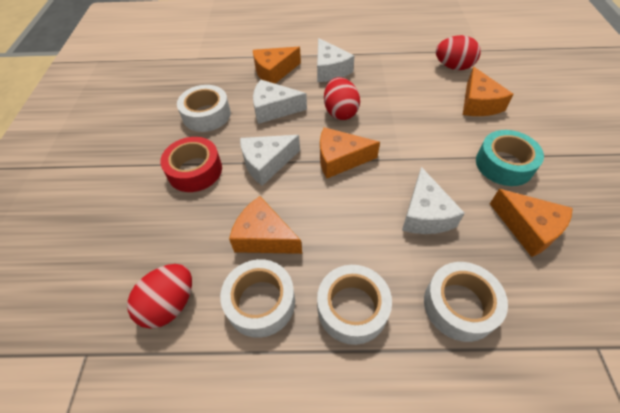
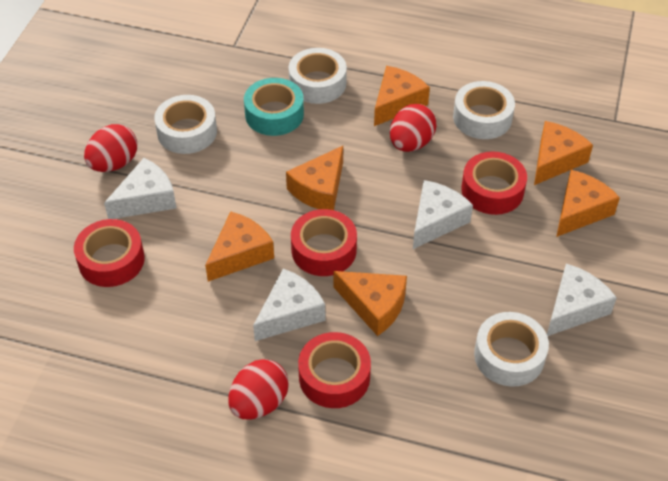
orange cheese: [229,196,302,254] [253,47,301,84] [320,127,380,178] [463,67,514,116] [490,189,573,257] = 5 -> [205,211,274,282] [286,146,343,210] [334,271,407,336] [374,66,430,126] [534,121,593,185] [556,170,620,237] = 6
red tape: [160,137,222,192] = 1 -> [74,219,145,287] [291,209,357,276] [298,332,371,408] [461,151,527,215] = 4

